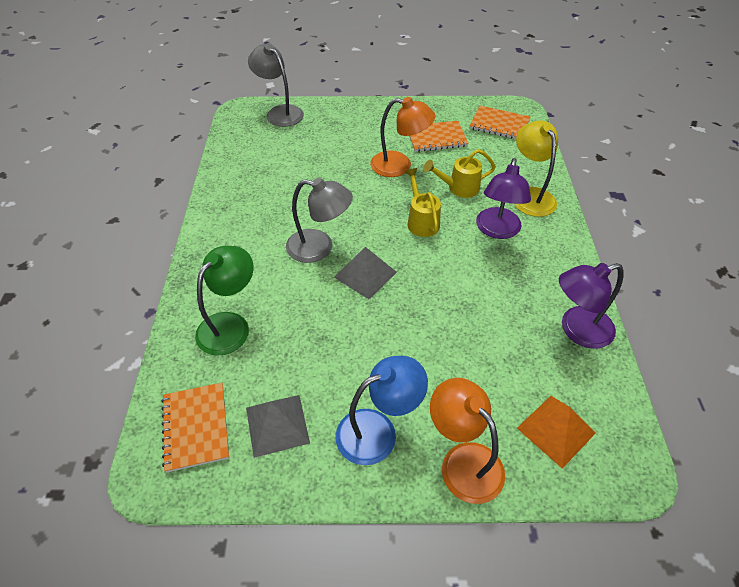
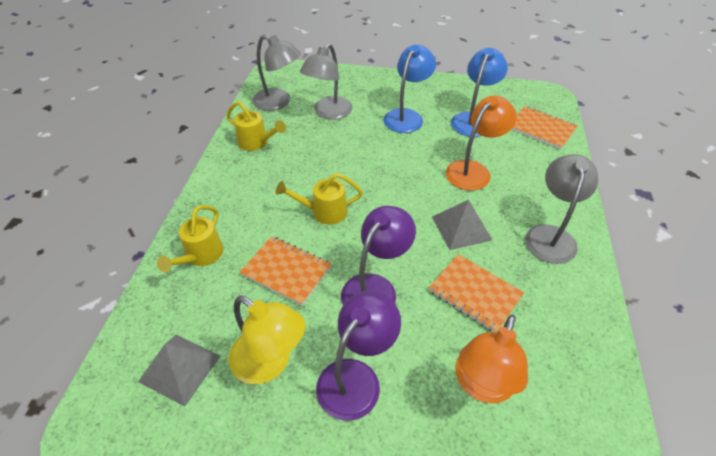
blue lamp: [335,356,428,465] = 1 -> [384,45,436,133] [451,48,508,137] = 2
green lamp: [195,246,253,356] = 1 -> none = 0
grey lamp: [248,43,304,127] [286,178,353,263] = 2 -> [253,35,301,111] [300,43,352,120] [525,154,598,264] = 3
orange pyramid: [517,396,596,469] = 1 -> none = 0
yellow watering can: [405,168,441,237] [423,149,496,198] = 2 -> [157,205,224,272] [227,101,286,151] [275,173,363,225] = 3

